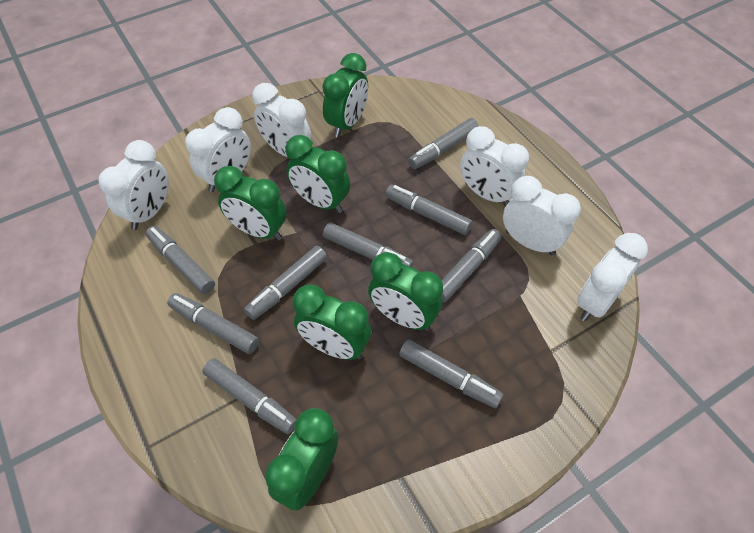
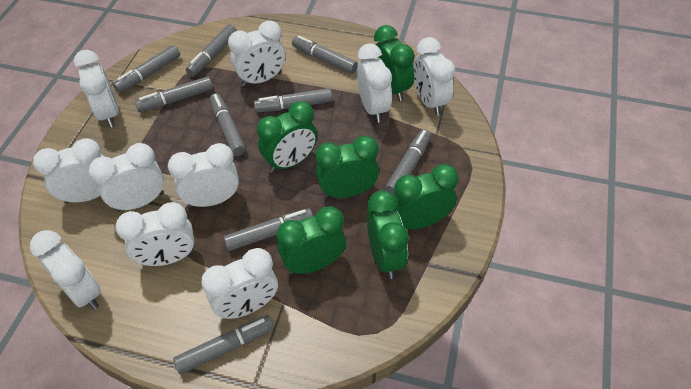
white clock: [98,140,169,230] [185,107,251,192] [252,83,311,157] [460,126,529,206] [503,176,581,255] [577,233,648,321] = 6 -> [30,230,101,310] [33,138,103,203] [74,50,119,127] [88,143,164,212] [115,202,194,266] [168,143,239,207] [201,248,278,319] [228,21,285,87] [357,43,392,122] [413,37,455,115] = 10

